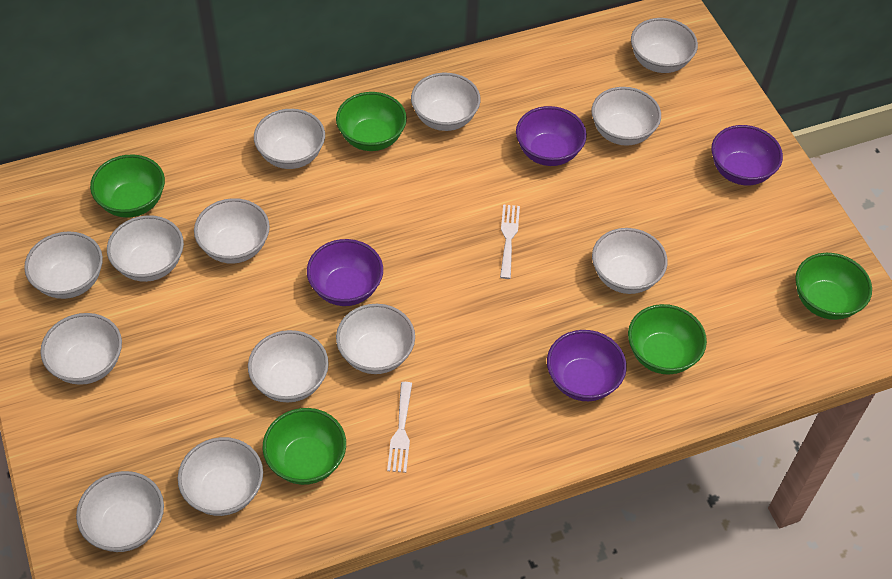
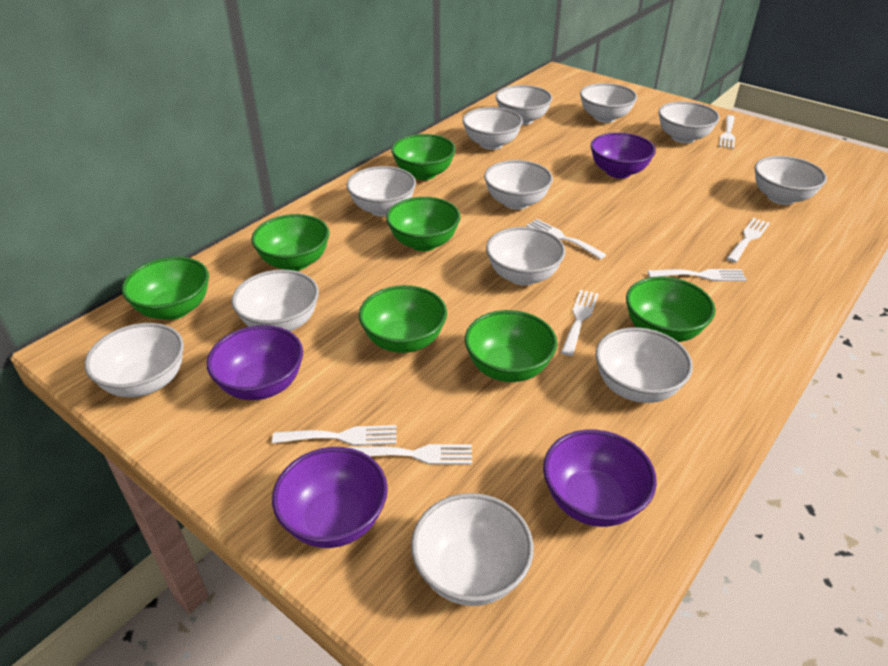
green bowl: [90,154,165,218] [263,408,346,485] [336,92,407,151] [628,304,707,374] [795,253,872,320] = 5 -> [122,257,209,320] [251,214,330,271] [359,285,447,353] [386,197,461,251] [391,134,456,180] [465,310,557,382] [626,276,715,342] = 7
white bowl: [24,231,103,299] [40,313,122,385] [76,471,164,552] [107,215,184,282] [178,437,263,516] [194,198,270,264] [248,330,329,402] [254,109,325,169] [336,304,415,374] [411,73,481,131] [592,87,661,146] [592,228,668,294] [631,18,698,73] = 13 -> [84,323,184,397] [232,270,319,332] [347,166,416,217] [411,493,534,606] [463,107,523,150] [484,160,553,210] [486,227,566,286] [496,85,553,125] [580,83,637,123] [596,327,693,403] [658,101,720,144] [755,156,827,205] = 12
white fork: [387,382,412,473] [500,205,520,279] = 2 -> [272,425,397,446] [347,444,472,465] [526,219,606,259] [561,290,598,356] [648,269,747,281] [719,115,735,149] [726,218,770,263] = 7

